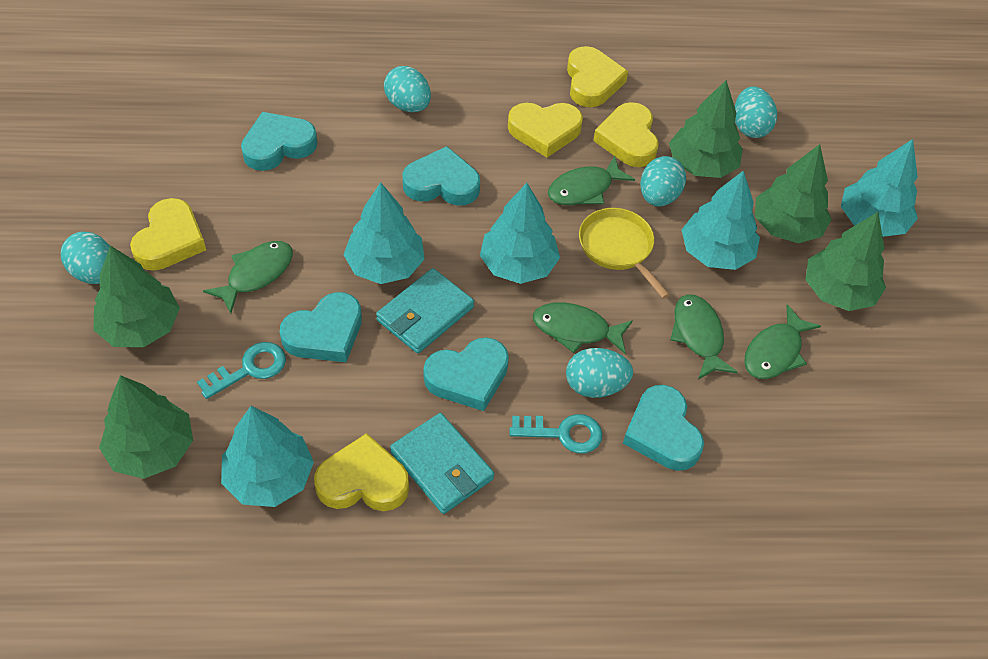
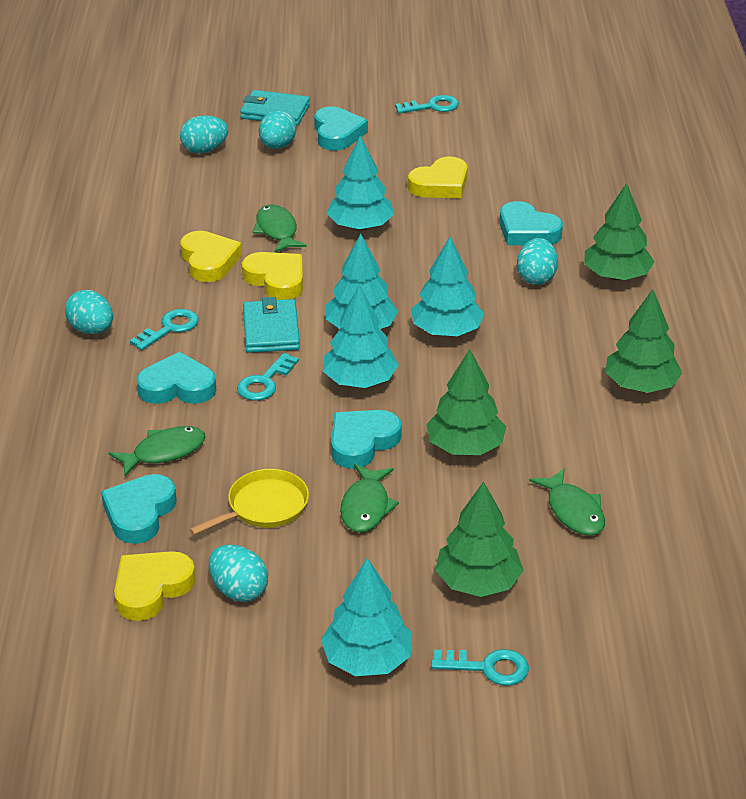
green fish: [203,241,293,313] [533,302,633,354] [548,156,635,205] [670,294,737,380] [744,304,821,379] = 5 -> [109,426,206,477] [253,205,307,253] [340,464,399,532] [529,468,605,536] = 4
green tree: [94,246,180,347] [99,375,193,479] [669,80,743,178] [755,144,831,243] [805,212,886,311] = 5 -> [426,349,506,455] [435,481,524,597] [585,183,654,280] [606,290,682,393] = 4
turquoise key: [197,342,286,399] [509,414,603,454] = 2 -> [130,309,199,350] [237,353,299,401] [395,95,459,113] [431,649,529,686] = 4
yellow heart: [130,198,206,271] [314,433,409,511] [508,103,583,157] [567,46,628,107] [593,102,659,167] = 5 -> [114,551,196,621] [180,231,242,282] [242,252,303,300] [408,156,468,198] = 4

